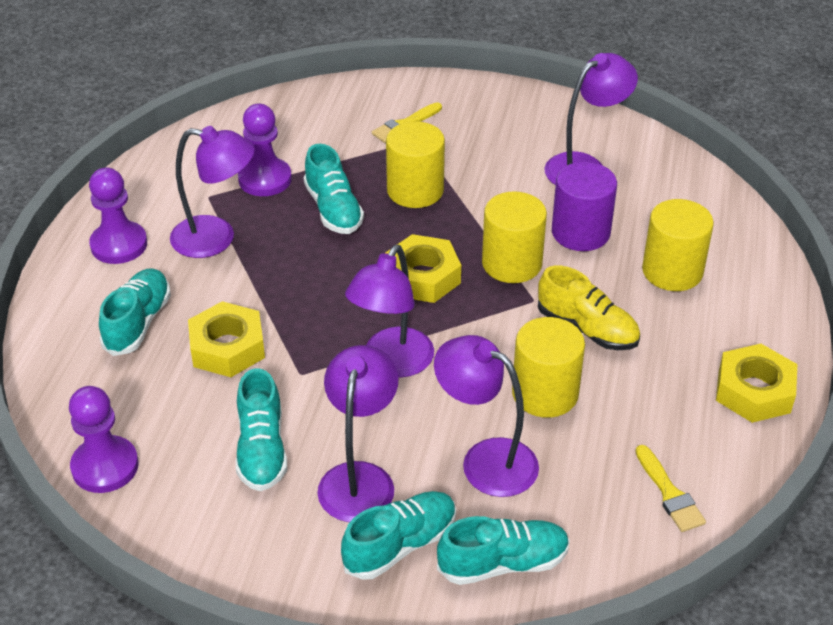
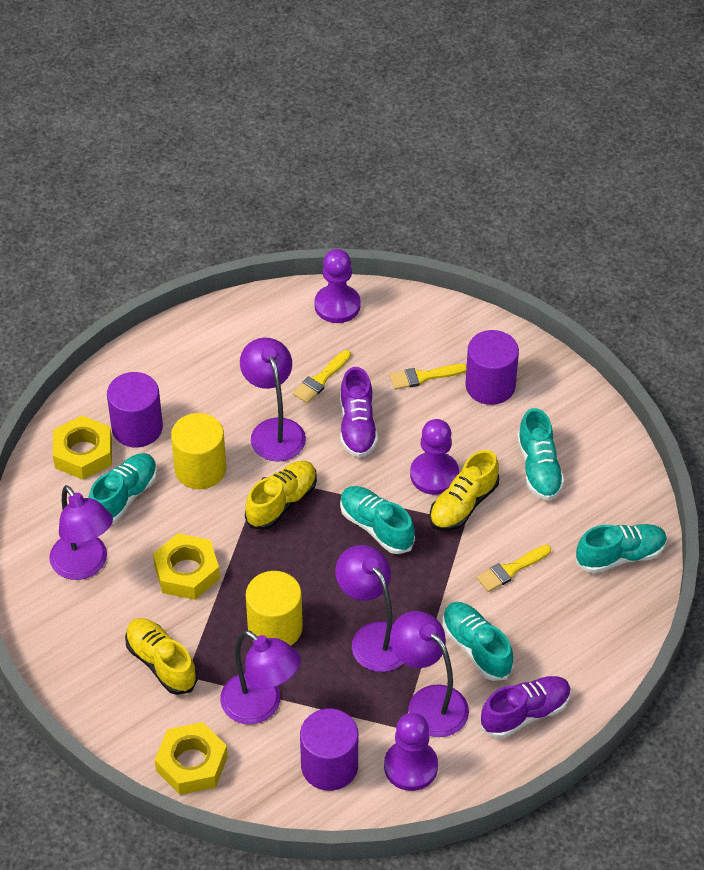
purple cylinder: [552,162,617,251] = 1 -> [107,372,163,447] [300,709,358,791] [465,330,519,405] = 3
purple shoe: none = 0 -> [340,367,378,457] [481,676,571,738] = 2
yellow brush: [372,102,442,143] [635,445,706,532] = 2 -> [293,350,351,403] [390,364,467,390] [477,545,551,592] = 3
yellow cylinder: [386,121,445,208] [482,191,547,283] [512,317,585,418] [642,199,714,291] = 4 -> [171,413,226,489] [246,571,303,646] = 2
yellow shoe: [538,265,640,350] = 1 -> [125,618,198,695] [245,461,317,530] [430,450,499,531] = 3

